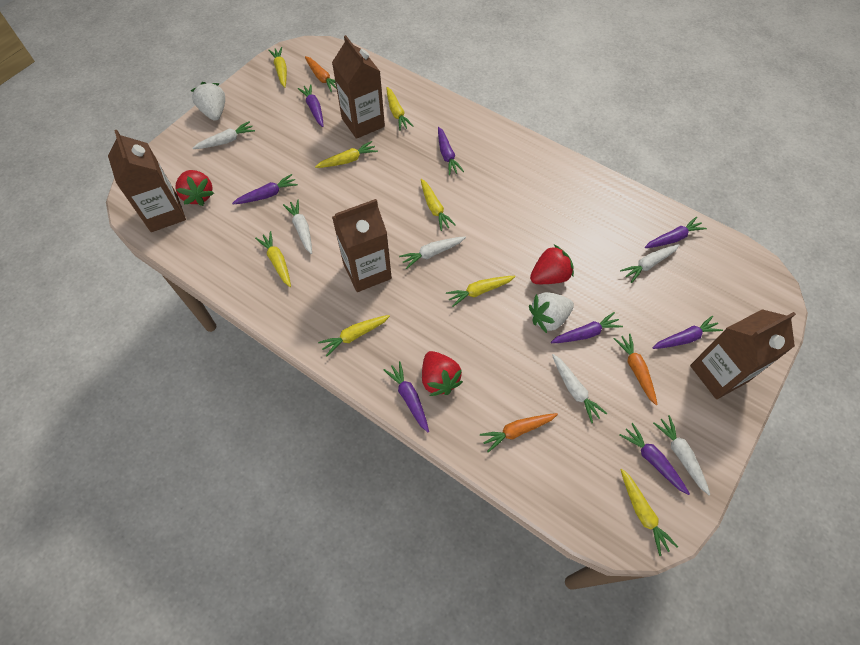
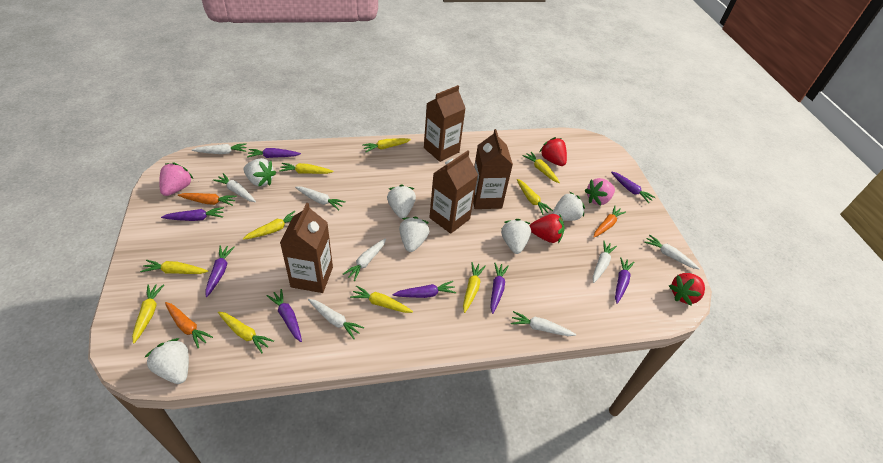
pink strawberry: none = 0 -> [159,163,194,196] [585,178,615,205] = 2
white carrot: [193,121,255,149] [283,200,312,254] [399,236,466,269] [552,354,607,423] [620,244,679,283] [653,415,710,495] = 6 -> [192,143,247,154] [213,173,256,202] [295,186,346,210] [308,299,364,339] [343,239,386,281] [511,311,576,336] [593,241,617,283] [644,235,700,269] = 8
white strawberry: [191,82,225,121] [529,292,574,333] = 2 -> [144,338,189,384] [243,158,276,187] [387,184,416,219] [399,217,429,252] [501,219,531,254] [552,192,585,221] = 6
yellow carrot: [255,231,291,287] [269,47,287,88] [315,141,378,168] [318,315,390,357] [386,87,414,130] [421,179,456,231] [446,276,516,307] [620,469,678,556] = 8 -> [132,284,164,344] [140,260,208,274] [218,311,274,353] [243,211,295,240] [279,163,334,174] [350,285,413,313] [362,138,411,152] [463,262,486,313] [517,179,553,215] [523,152,560,183] = 10

